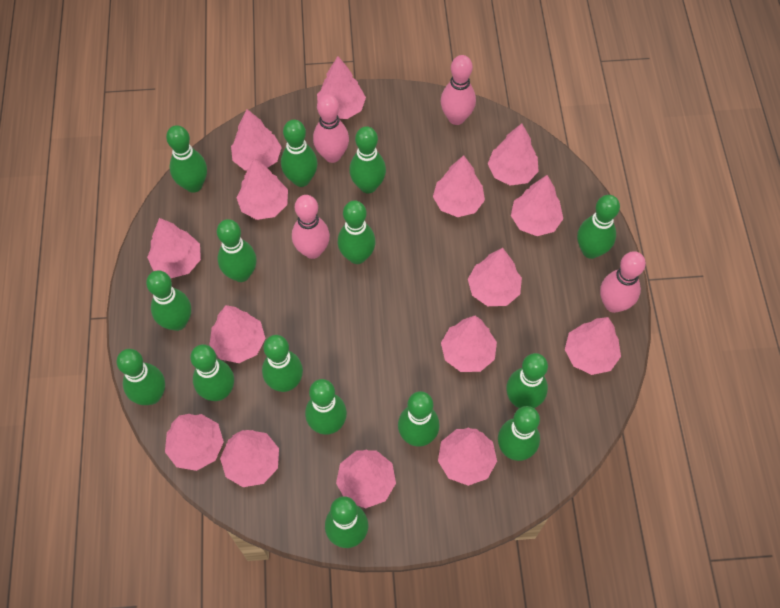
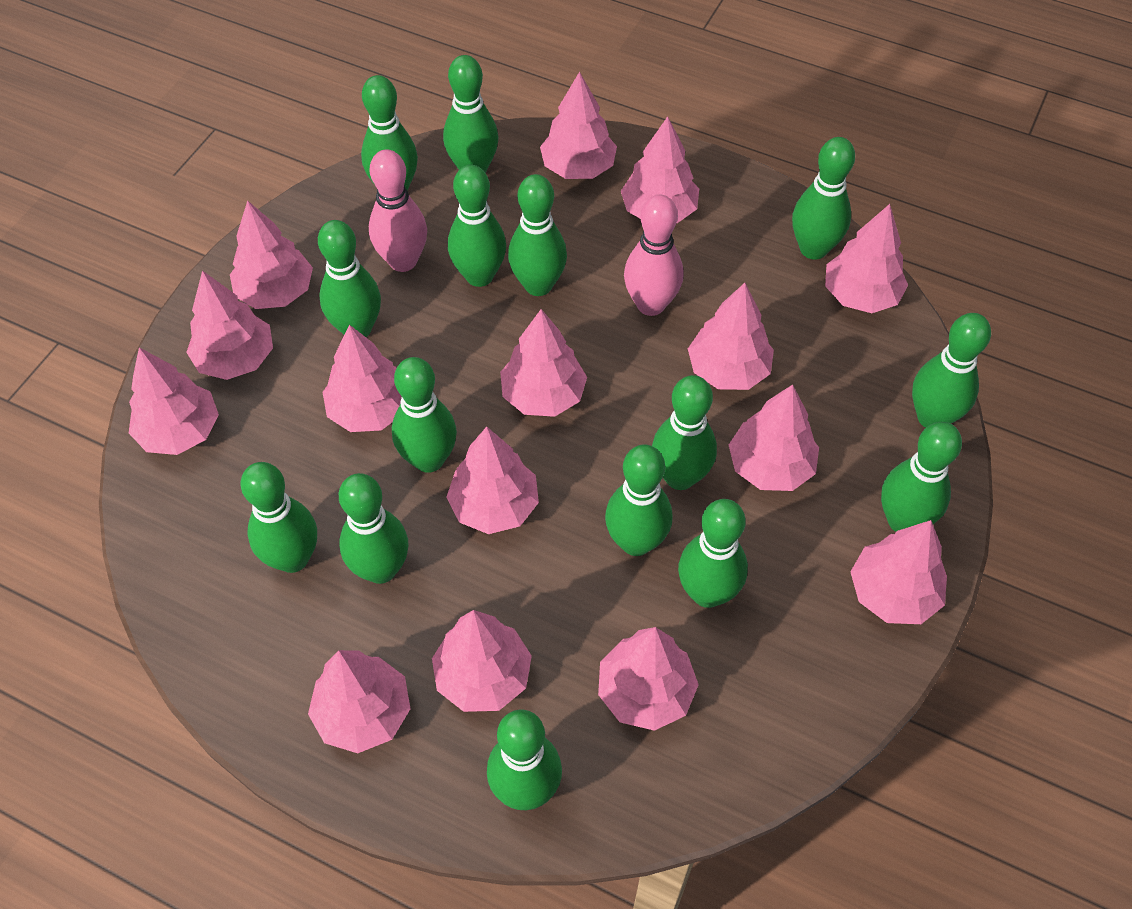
pink bowling pin: [292,195,330,259] [313,94,349,163] [441,55,476,125] [600,251,646,313] = 4 -> [369,149,427,272] [624,195,683,316] = 2

